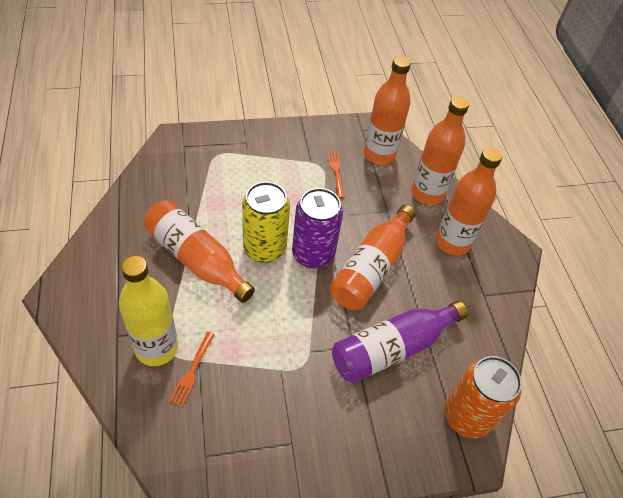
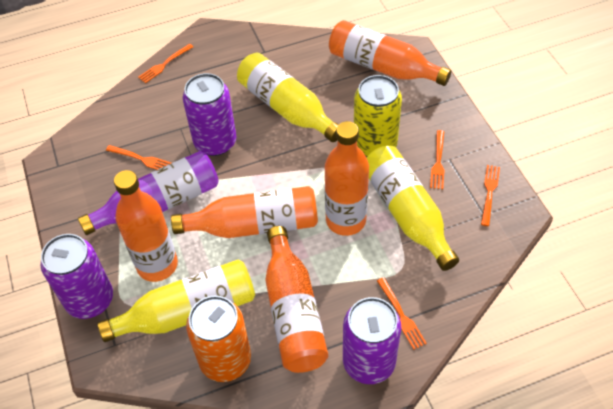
orange fork: [169,332,215,406] [327,151,345,198] = 2 -> [106,145,171,170] [138,44,193,83] [377,277,427,350] [430,130,444,189] [481,165,500,226] = 5
purple can: [292,188,343,268] = 1 -> [41,234,113,319] [183,73,236,156] [343,297,401,384] = 3
yellow bottle: [119,256,178,366] = 1 -> [98,260,255,342] [237,53,339,142] [367,146,459,271] = 3

